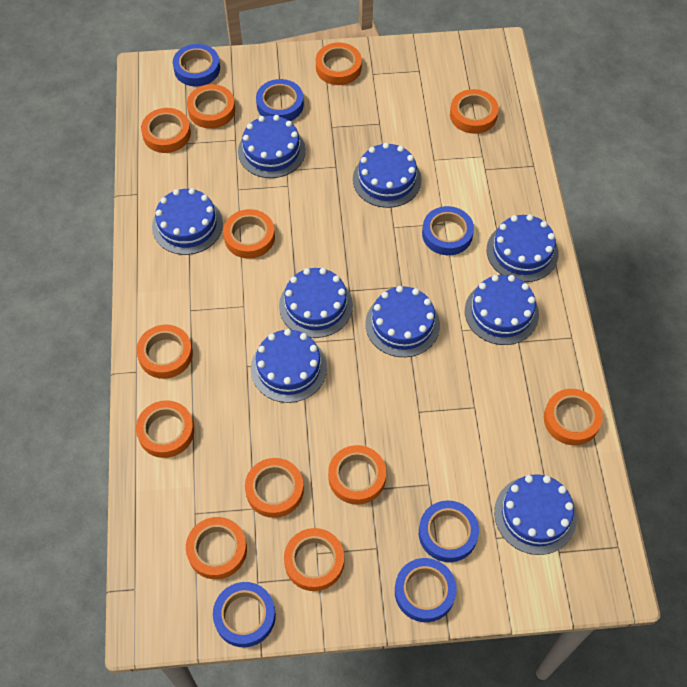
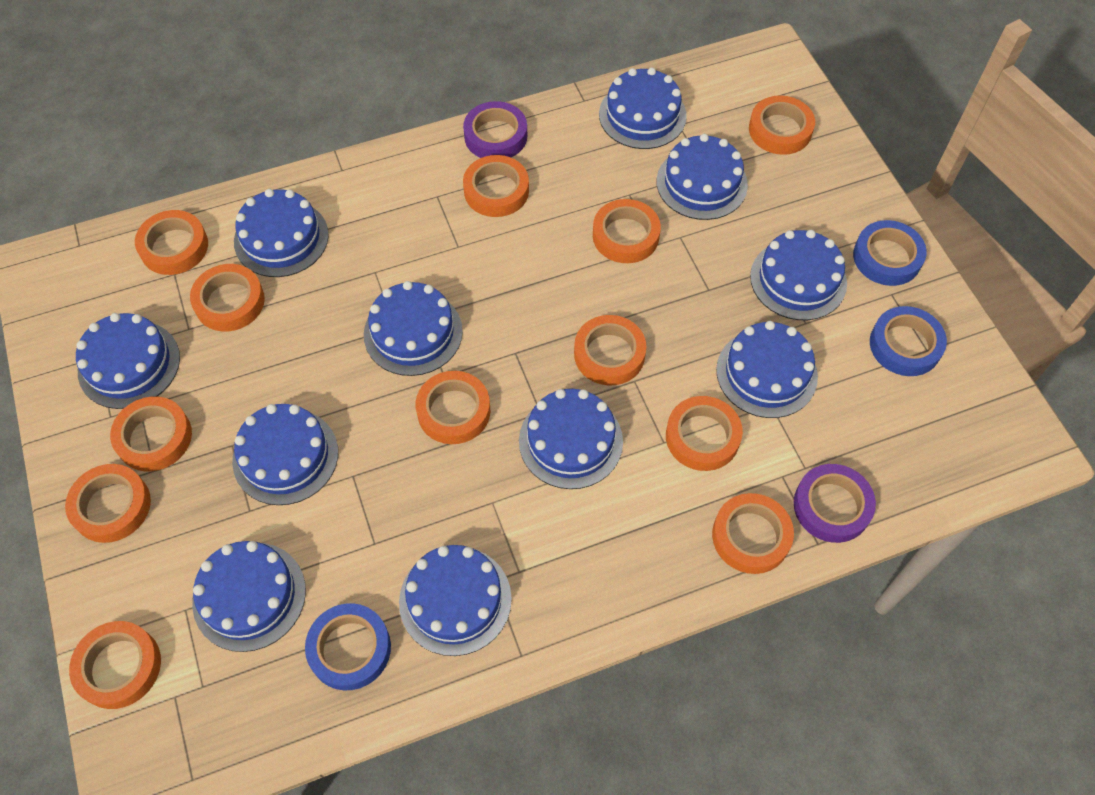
blue cake: [152,188,223,255] [238,115,306,178] [251,329,327,403] [279,268,353,338] [353,143,422,208] [365,286,440,357] [465,275,539,345] [487,214,559,282] [494,474,577,555] = 9 -> [76,313,180,409] [192,541,306,652] [232,404,338,505] [234,189,329,277] [364,281,463,376] [399,545,512,656] [519,389,623,489] [599,68,687,149] [657,134,748,220] [716,321,818,418] [750,230,847,320] = 11
blue tape: [173,44,220,86] [213,582,276,647] [256,79,304,121] [395,558,457,622] [419,500,479,562] [422,206,474,255] = 6 -> [305,603,391,690] [853,220,927,286] [870,306,947,376] = 3
purple tape: none = 0 -> [463,101,527,158] [794,464,876,543] = 2

